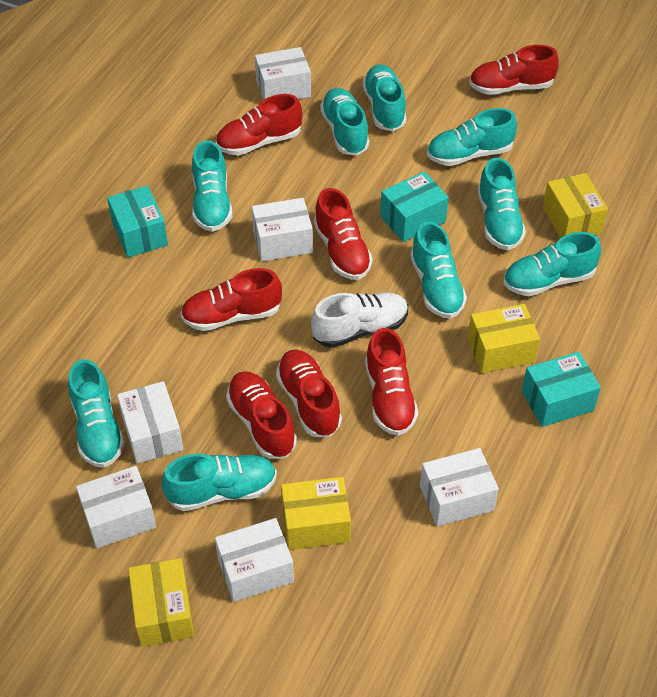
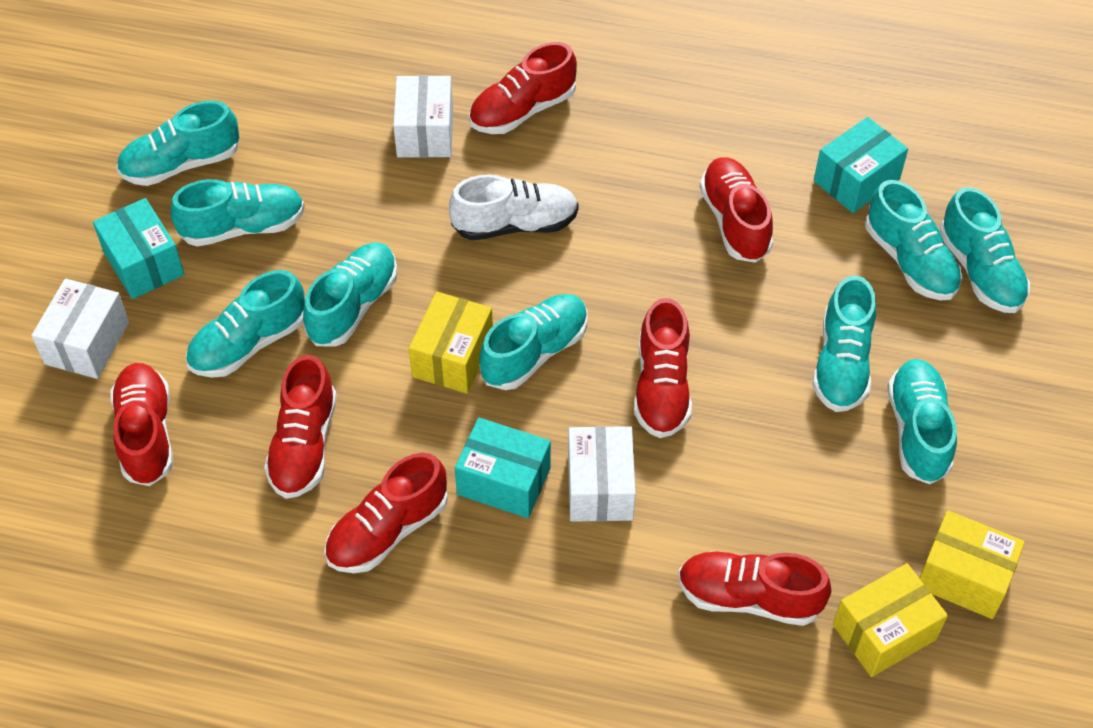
white box: [76,466,156,548] [117,381,183,464] [215,518,294,602] [252,198,313,262] [255,47,311,100] [420,448,499,526] = 6 -> [31,279,129,379] [393,75,453,158] [568,426,636,522] = 3
yellow box: [128,558,194,647] [281,477,351,550] [467,304,540,373] [543,173,608,238] = 4 -> [409,292,493,393] [833,563,948,677] [920,510,1025,619] = 3

